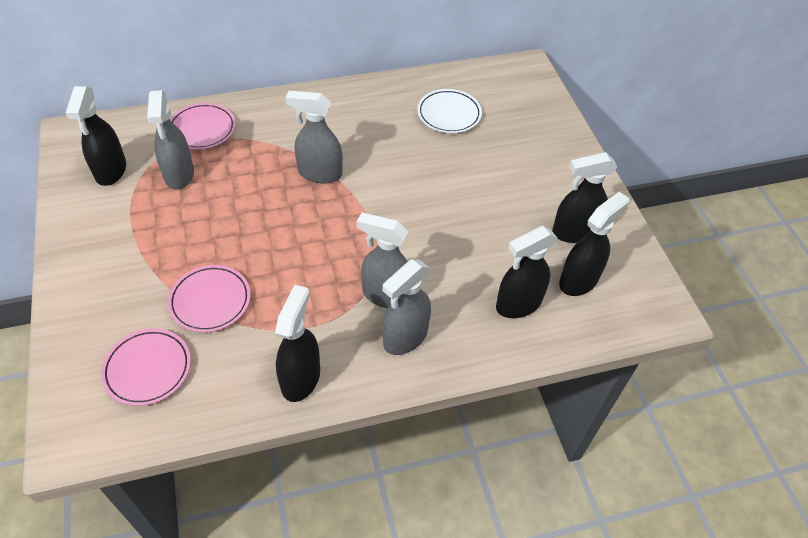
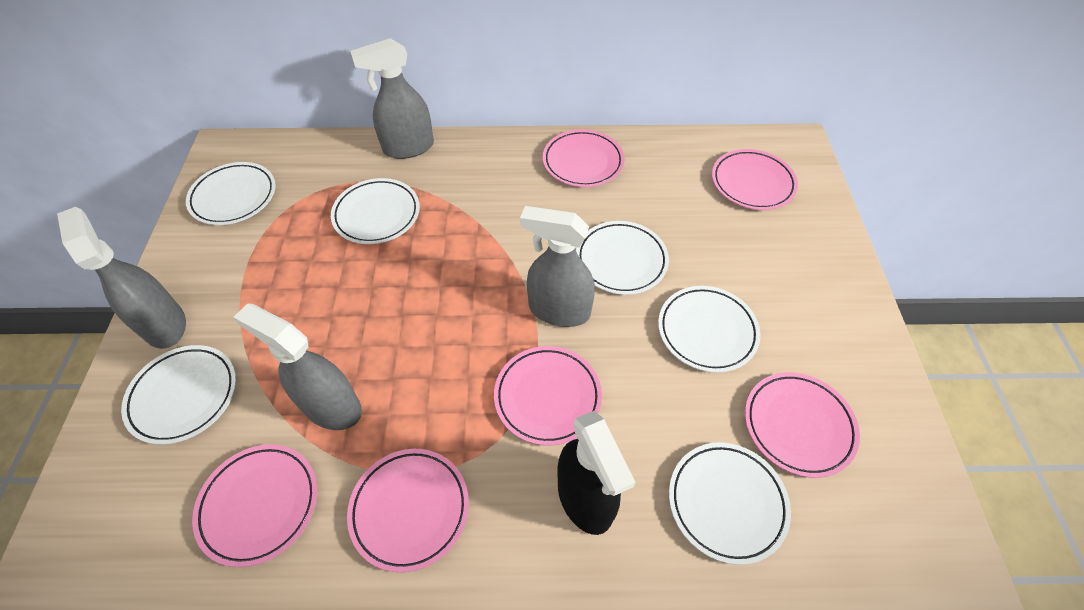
black spray bottle: [66,86,126,186] [275,285,320,402] [496,226,557,318] [552,152,617,243] [559,192,629,296] = 5 -> [557,411,636,535] = 1
pink plate: [101,329,191,406] [168,265,251,333] [170,103,236,150] = 3 -> [192,444,317,567] [347,449,469,572] [494,346,602,446] [543,129,624,187] [712,149,798,210] [745,372,860,478] = 6
white plate: [417,89,482,133] = 1 -> [121,345,236,445] [186,162,276,225] [331,178,420,244] [576,221,669,295] [658,286,761,373] [669,442,791,565] = 6

